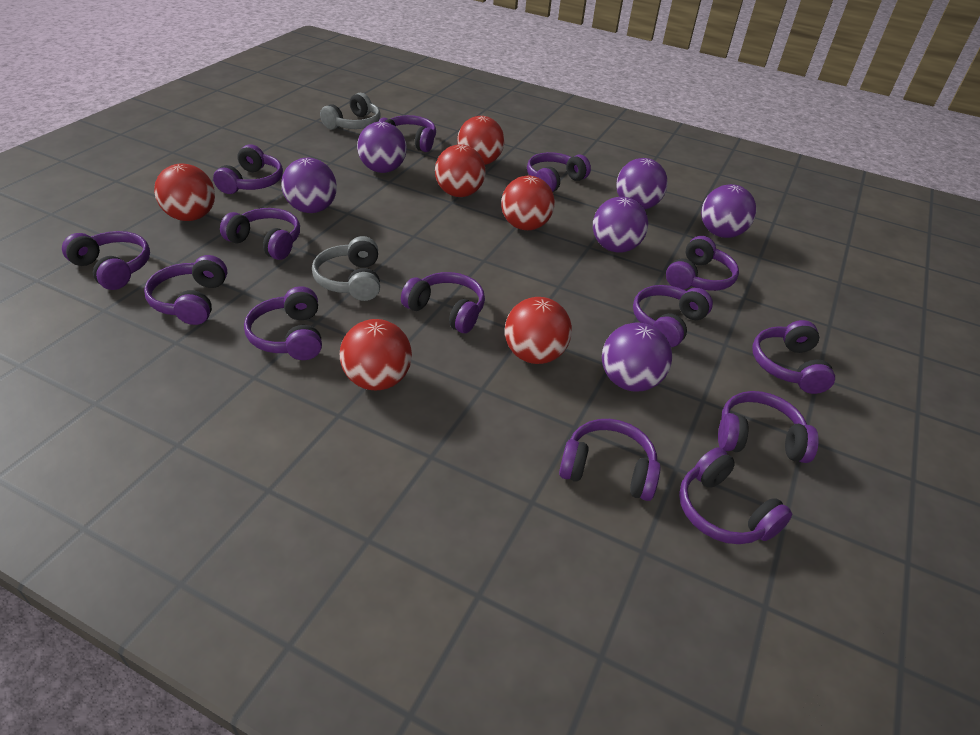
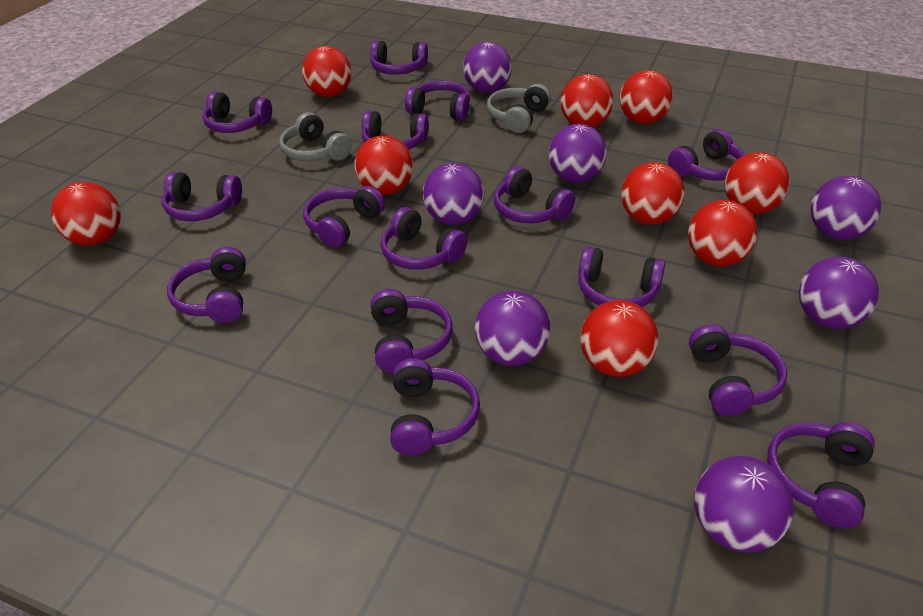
purple ball: [281,158,337,213] [357,122,407,173] [593,197,648,253] [602,323,672,392] [616,158,668,209] [701,184,756,238] = 6 -> [423,163,484,225] [463,42,512,93] [475,290,551,366] [549,124,607,183] [694,456,794,553] [799,257,879,329] [811,176,881,240] = 7
purple headphones: [62,231,150,290] [144,255,227,325] [213,144,283,194] [220,208,300,260] [244,286,322,360] [378,115,436,152] [401,272,485,333] [527,152,591,192] [559,419,660,501] [633,285,713,347] [666,236,739,291] [679,447,792,544] [718,391,819,463] [752,320,835,394] = 14 -> [162,172,242,221] [167,247,246,323] [202,91,272,133] [303,186,385,248] [362,111,429,150] [370,40,428,75] [370,289,453,373] [381,207,467,270] [390,358,480,456] [405,80,470,120] [494,166,575,223] [578,246,665,307] [668,129,745,181] [689,324,787,416] [767,422,875,528] = 15
red ball: [154,163,215,221] [340,319,412,390] [435,145,485,197] [457,116,504,165] [501,176,555,230] [505,297,572,364] = 6 -> [51,182,121,246] [302,46,352,97] [354,136,413,195] [560,74,613,127] [580,300,658,377] [620,70,673,124] [621,162,685,225] [688,200,757,266] [724,152,790,214] = 9

